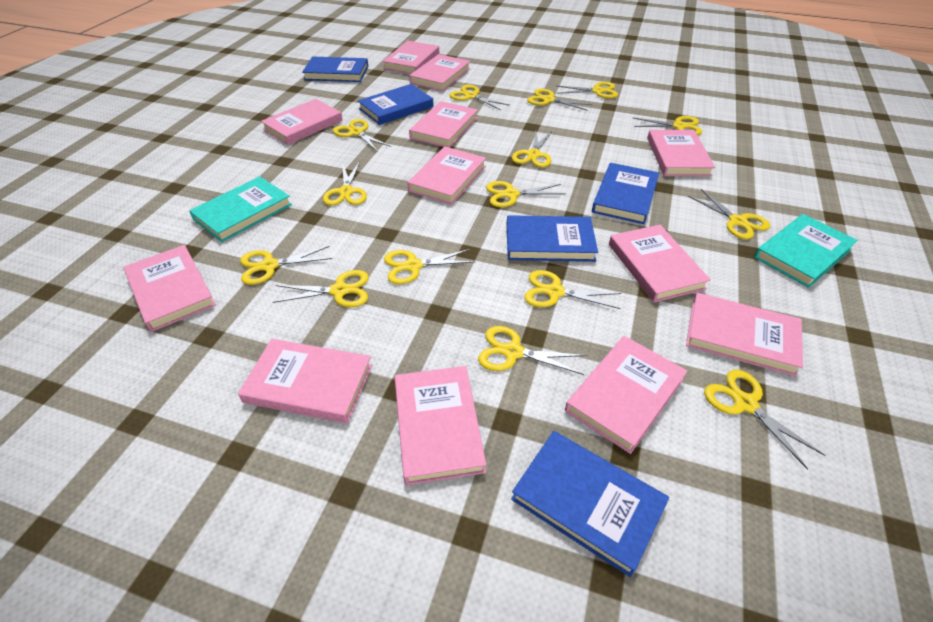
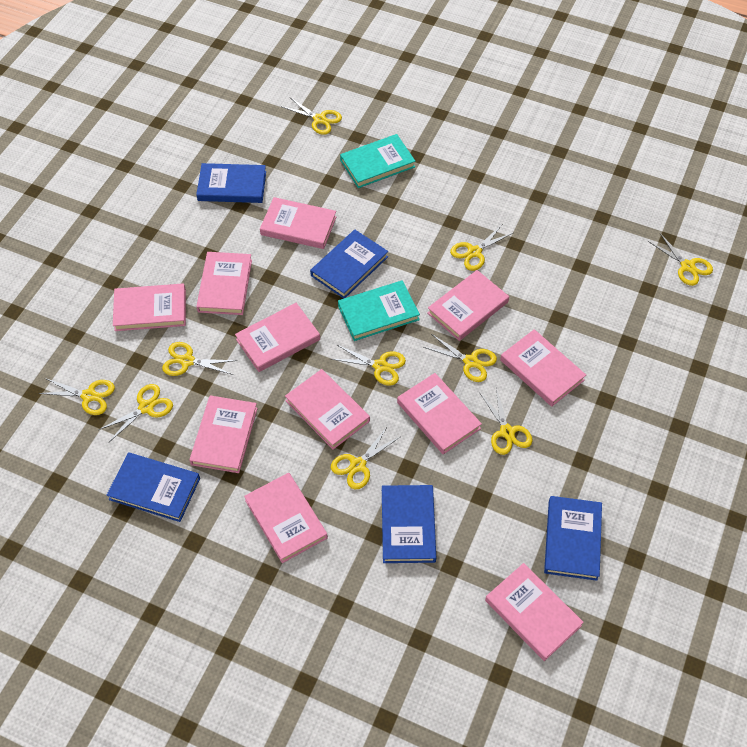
pink book: [123,245,216,332] [238,339,372,423] [261,99,343,145] [382,41,439,74] [395,366,486,485] [407,146,486,205] [409,54,471,91] [409,101,478,148] [565,336,687,454] [609,225,711,303] [647,130,715,176] [686,293,803,376] = 12 -> [113,284,186,331] [189,395,258,473] [196,252,252,315] [235,303,320,372] [244,473,328,563] [260,197,337,249] [285,369,370,450] [397,373,482,455] [428,270,509,341] [485,563,584,661] [500,329,586,407] = 11
yellow scissors: [240,246,332,285] [273,270,369,307] [323,162,367,205] [333,119,391,152] [384,249,476,284] [449,85,510,110] [478,326,586,375] [486,181,566,207] [512,131,552,167] [524,270,621,309] [527,89,592,111] [557,82,618,99] [633,116,702,135] [688,189,770,239] [704,370,825,470] = 15 -> [38,378,115,415] [98,384,173,442] [162,342,238,376] [282,98,342,135] [331,345,406,386] [331,426,400,490] [423,334,497,382] [450,225,513,271] [479,388,533,455] [648,233,713,286] = 10

